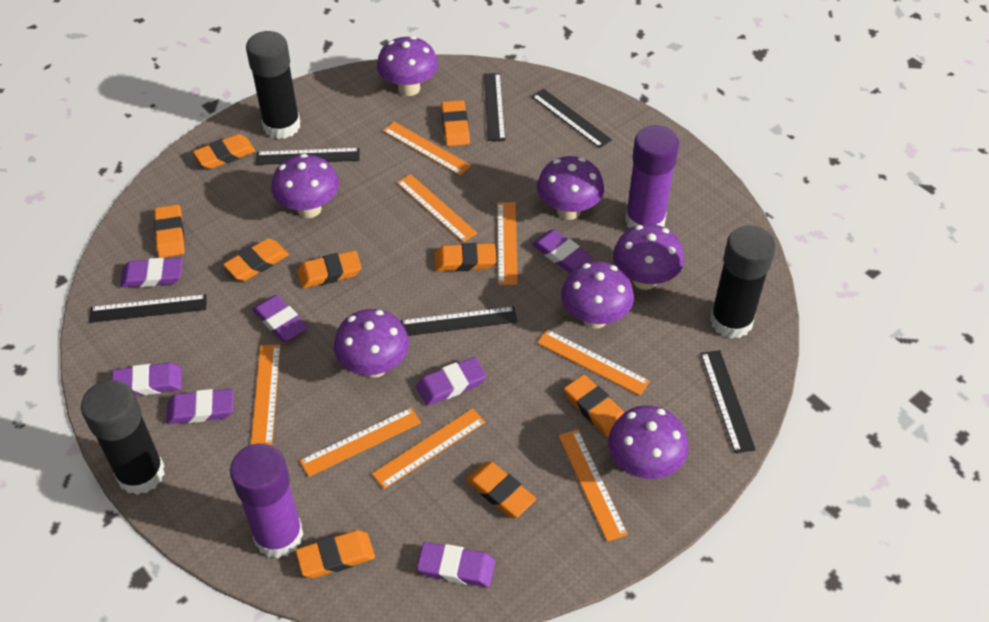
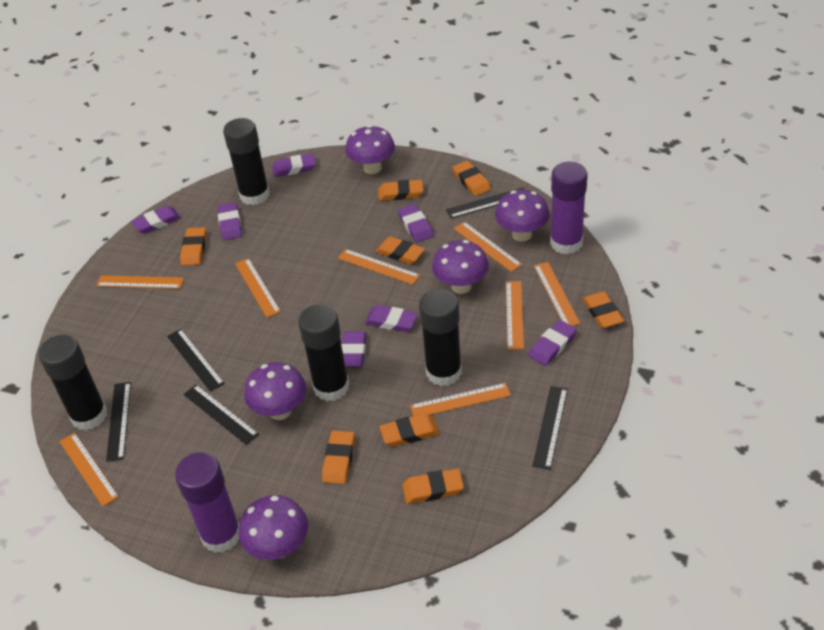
black glue stick: [81,380,165,495] [246,31,300,139] [710,226,776,339] = 3 -> [38,335,107,431] [223,118,270,205] [298,305,349,401] [419,289,462,386] = 4
black ruler: [89,294,206,323] [256,148,360,165] [400,306,517,336] [484,73,506,141] [532,89,612,148] [701,350,756,453] = 6 -> [106,382,131,462] [167,329,225,392] [183,385,259,445] [446,188,525,218] [533,386,568,470] = 5
orange eraser: [154,204,185,258] [193,134,255,169] [223,238,289,281] [296,530,375,578] [297,250,362,288] [435,243,497,271] [441,100,470,146] [466,462,536,518] [564,375,624,437] = 9 -> [180,227,206,266] [322,430,355,484] [376,236,425,264] [378,180,423,201] [379,413,440,447] [402,468,464,504] [452,161,491,196] [583,291,624,328] = 8
purple mushroom: [271,154,339,218] [334,309,409,378] [377,36,438,96] [537,156,604,220] [561,261,634,328] [608,405,689,479] [613,224,684,290] = 7 -> [239,495,308,560] [244,362,307,420] [345,125,395,174] [432,240,489,294] [495,190,550,242] = 5

